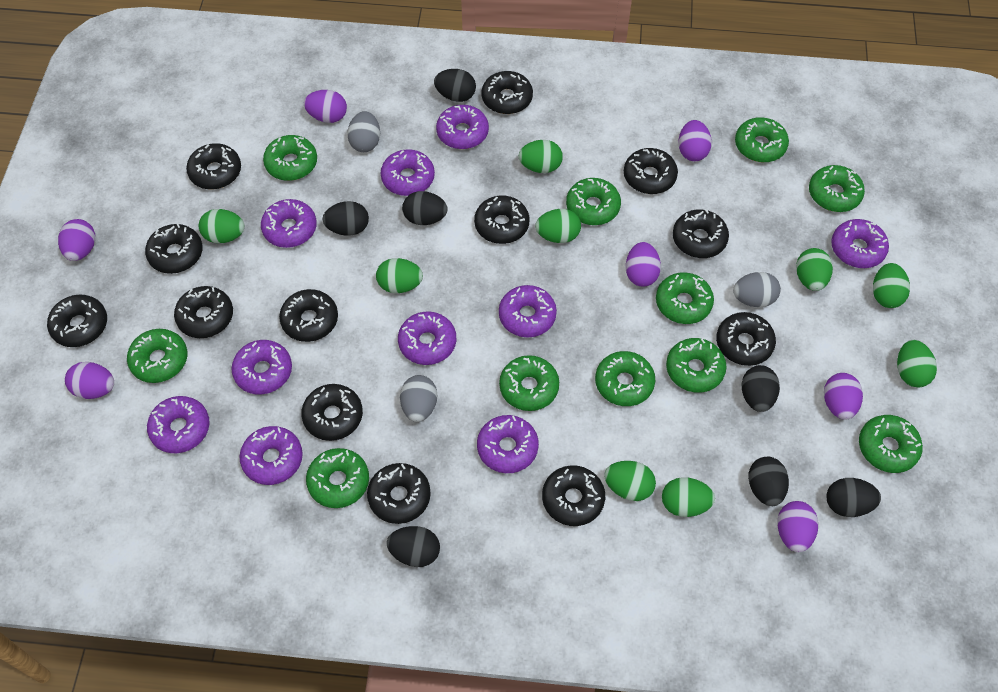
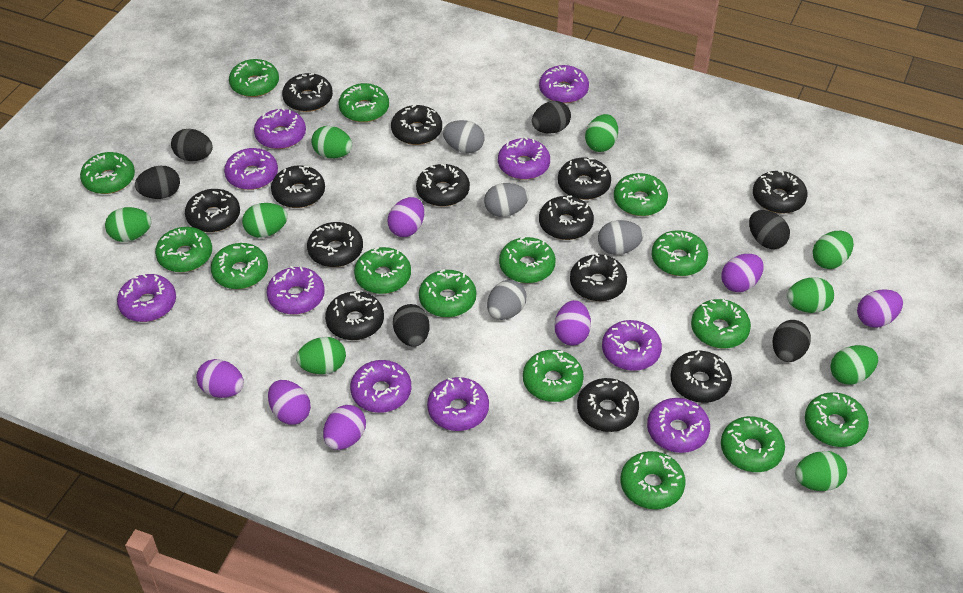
black egg: [322,201,369,236] [387,526,440,567] [402,191,447,225] [434,69,476,102] [742,365,780,412] [748,457,789,506] [827,478,881,517] = 7 -> [135,166,180,199] [171,129,213,161] [393,304,429,347] [532,101,571,134] [749,210,790,249] [772,320,811,362] = 6
green donut: [127,329,187,383] [263,135,317,181] [306,448,369,508] [499,355,559,411] [566,178,621,225] [595,351,655,406] [656,272,714,324] [666,338,726,393] [735,117,789,162] [809,165,865,212] [859,415,923,473] = 11 -> [80,152,135,194] [155,227,212,272] [211,243,268,289] [229,59,279,97] [338,83,389,122] [354,247,411,294] [419,269,476,318] [499,237,556,283] [523,350,584,402] [614,173,668,216] [621,451,686,509] [652,230,708,276] [691,299,751,349] [721,416,785,472] [805,392,869,447] = 15
grey egg: [347,111,380,152] [400,375,437,422] [733,272,781,307] = 3 -> [443,120,485,153] [484,183,529,217] [487,280,527,320] [598,220,644,255] = 4

